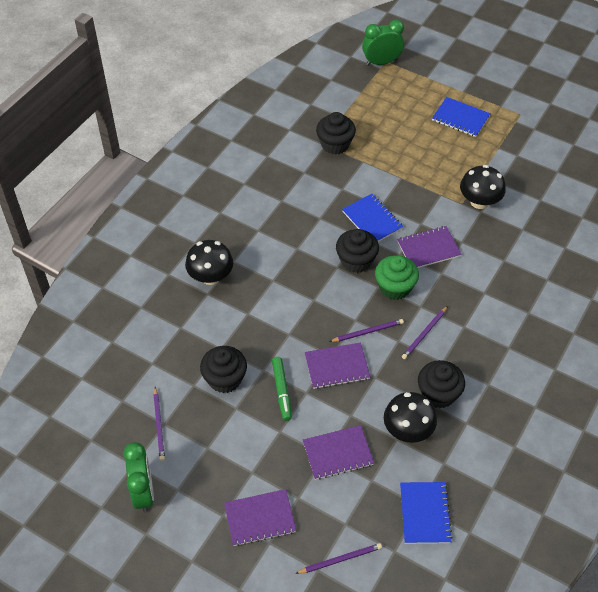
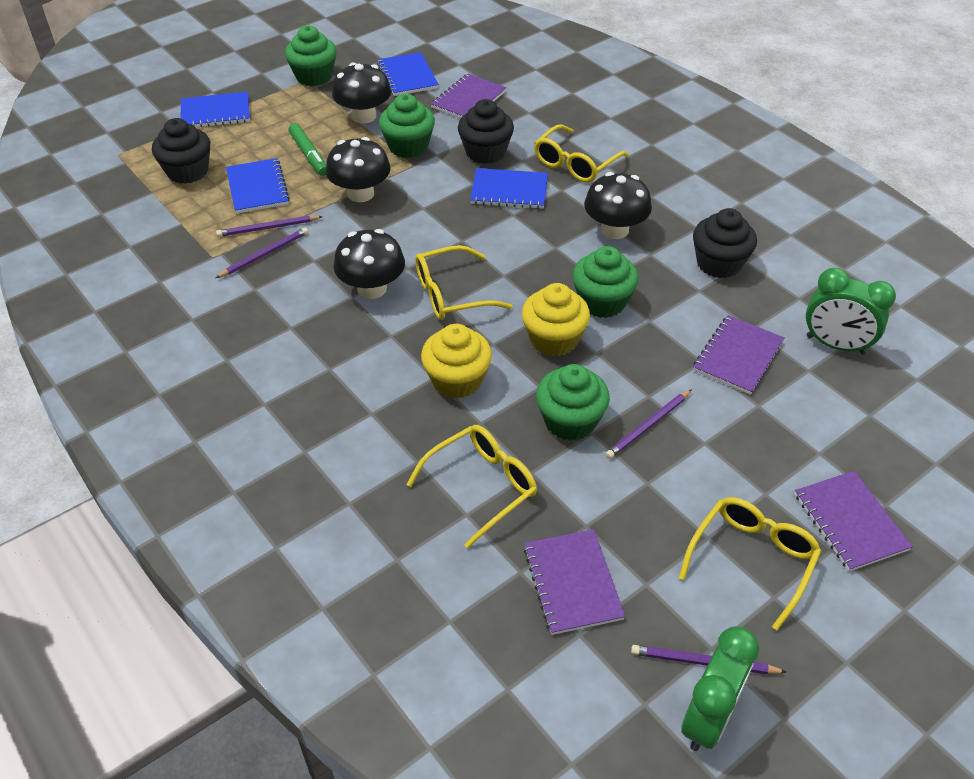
black cupcake: [200,346,247,393] [316,112,356,155] [336,229,379,273] [418,360,465,408] = 4 -> [152,118,210,184] [458,99,514,164] [693,208,757,278] = 3
black mushroom: [185,240,233,285] [384,392,437,443] [460,165,506,209] = 3 -> [326,137,391,202] [332,63,391,123] [333,229,405,299] [584,172,652,239] = 4
blue notebook: [342,194,403,242] [400,482,453,544] [432,97,491,137] = 3 -> [181,91,250,127] [226,158,290,214] [377,52,439,96] [470,168,548,209] = 4
green cupcake: [375,255,419,300] = 1 -> [285,26,337,86] [379,94,435,158] [536,364,610,441] [572,246,639,318] = 4
yellow cupcake: none = 0 -> [421,324,492,399] [522,283,590,356] = 2
yellow glasses: none = 0 -> [406,425,537,548] [415,245,512,320] [534,124,629,182] [679,497,821,630] = 4

